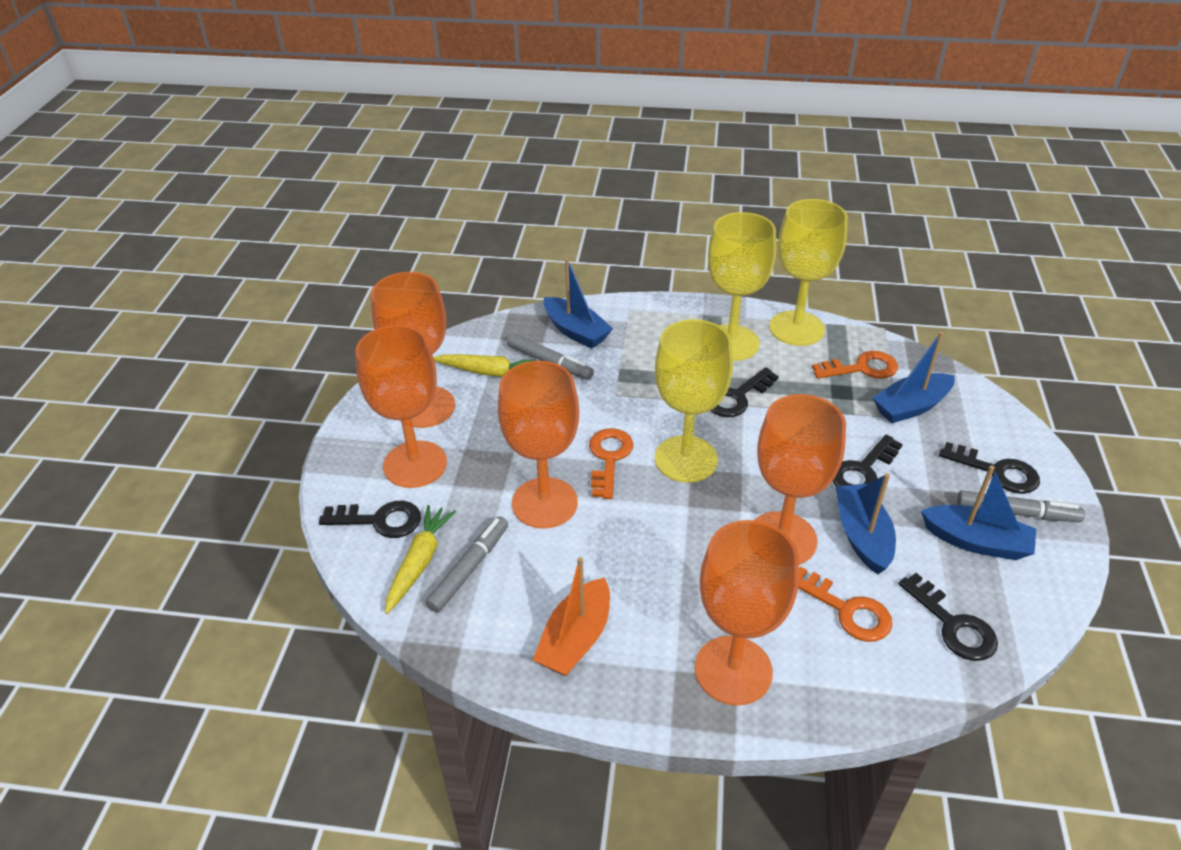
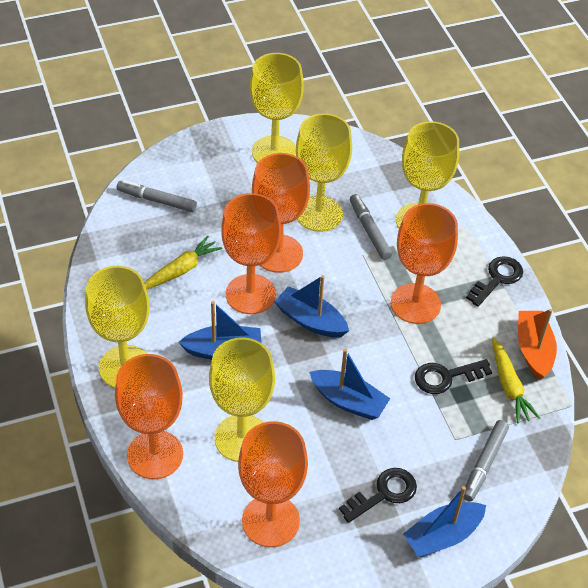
black key: [319,501,421,538] [710,367,779,417] [832,434,903,486] [898,573,998,661] [939,442,1040,494] = 5 -> [339,468,417,523] [415,359,492,394] [466,256,523,307] = 3
orange key: [589,428,633,499] [798,566,892,642] [812,351,898,379] = 3 -> none = 0
yellow goblet: [655,319,733,483] [708,212,776,361] [769,199,848,346] = 3 -> [85,266,150,388] [209,337,275,462] [250,53,304,163] [296,113,352,232] [396,121,459,228] = 5

